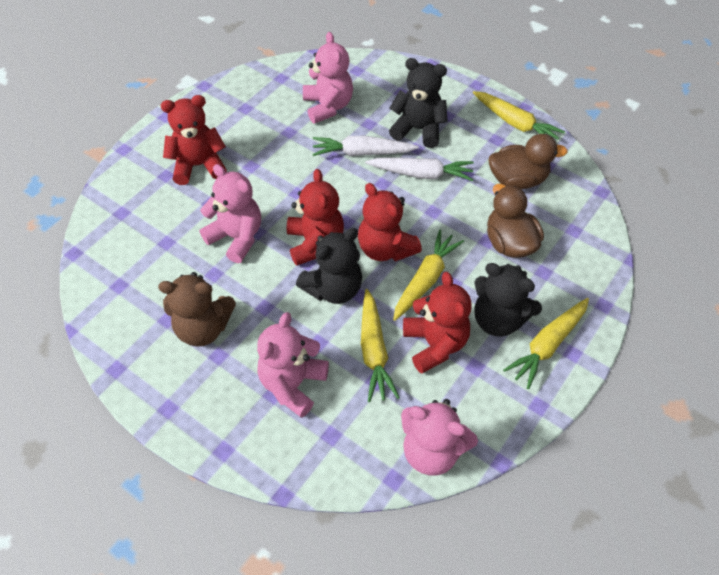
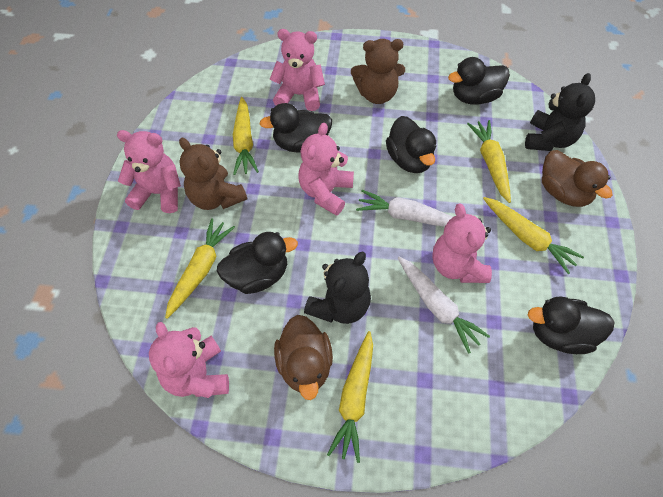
black duck: none = 0 -> [217,232,298,294] [259,103,332,153] [386,116,436,173] [448,57,510,105] [528,297,615,354] = 5
black teddy bear: [296,228,362,304] [389,58,448,148] [474,263,542,337] = 3 -> [304,252,371,324] [525,73,595,151] = 2
brown teddy bear: [158,272,236,347] = 1 -> [179,138,247,210] [351,39,405,104] = 2
pink teddy bear: [199,164,261,263] [257,312,329,418] [303,32,353,124] [401,399,478,475] = 4 -> [117,130,181,213] [149,322,229,398] [270,29,325,111] [298,123,354,216] [432,204,492,283] = 5
red teddy bear: [161,95,227,185] [287,169,344,266] [358,183,422,262] [403,272,472,374] = 4 -> none = 0
yellow carrot: [361,289,400,402] [393,230,464,321] [473,91,565,139] [503,298,589,389] = 4 -> [165,218,235,319] [233,97,259,175] [327,331,373,463] [467,120,511,203] [483,197,584,274] = 5

